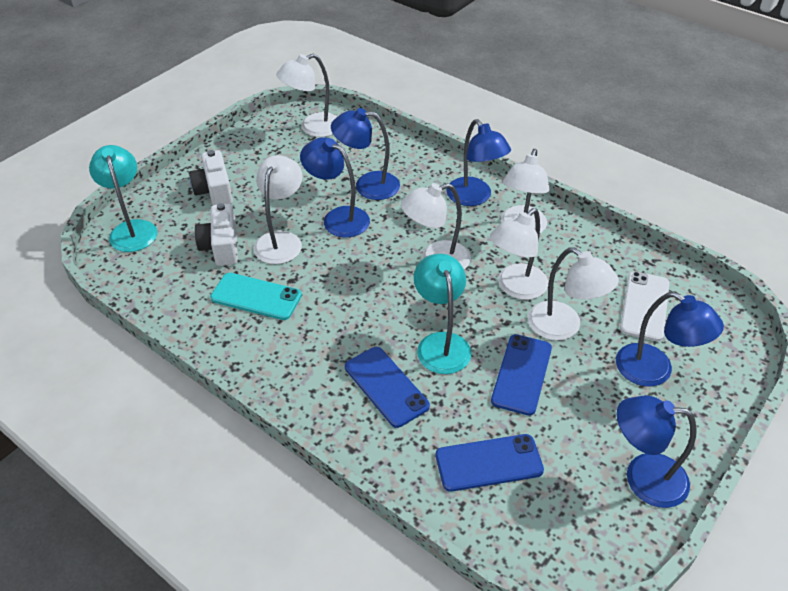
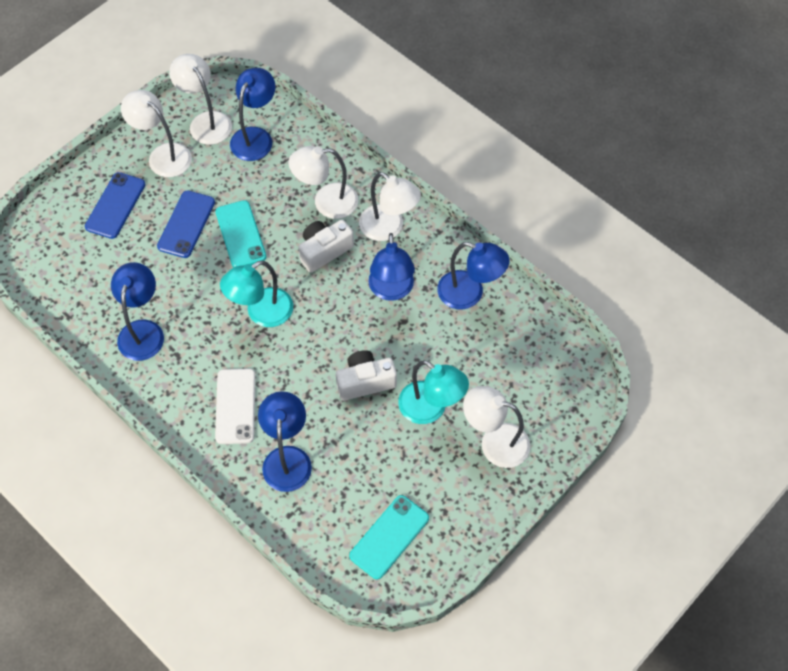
blue phone: [345,347,430,428] [436,434,544,492] [491,334,552,416] = 3 -> [85,172,146,239] [157,190,215,258] = 2
turquoise phone: [210,273,302,320] = 1 -> [215,200,266,267] [349,495,429,579] = 2
white lamp: [254,155,302,264] [276,54,337,137] [401,183,471,269] [490,208,548,300] [501,149,549,233] [528,247,619,341] = 6 -> [121,90,192,177] [169,54,232,145] [289,146,358,219] [359,172,421,241] [463,386,531,468] = 5

